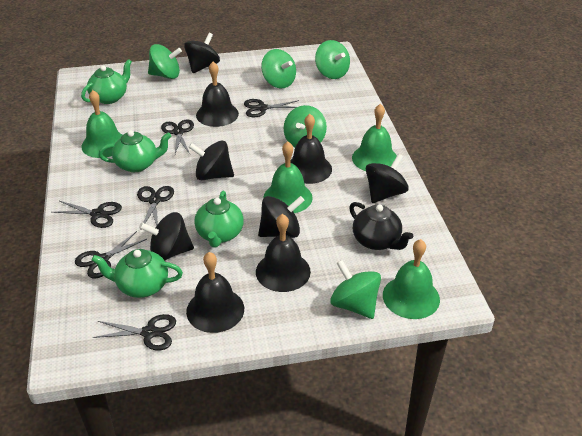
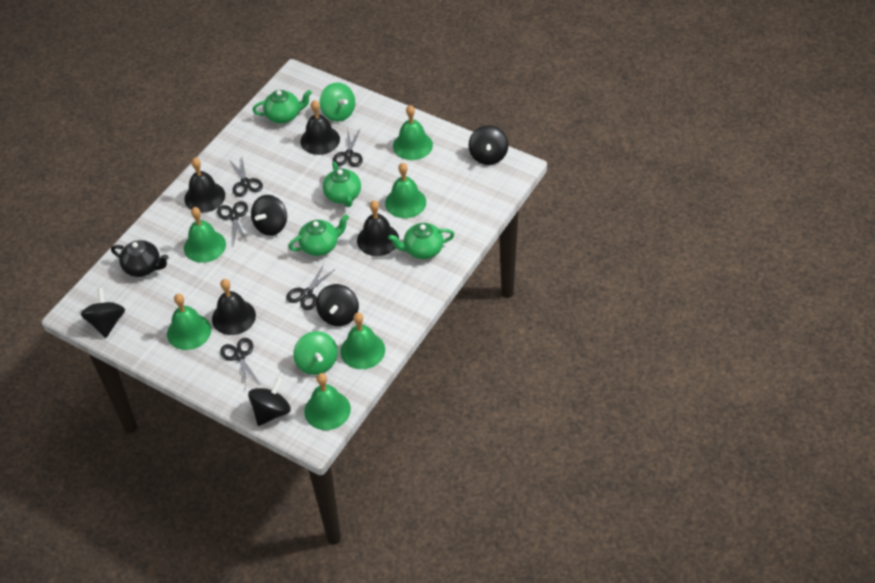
black scissors: [52,201,122,228] [75,231,147,279] [93,314,176,351] [137,186,174,226] [161,119,194,154] [244,99,299,117] = 6 -> [217,201,248,242] [220,338,259,388] [230,158,263,197] [286,264,335,310] [333,128,363,167] = 5
green bell: [82,90,122,158] [263,141,313,213] [352,104,397,171] [383,239,440,319] = 4 -> [167,294,211,350] [184,207,226,263] [304,373,351,430] [340,313,385,369] [385,163,426,218] [393,105,433,160] = 6
green spinning top: [148,44,182,79] [261,49,296,88] [284,105,327,147] [315,40,350,79] [330,260,381,319] = 5 -> [293,331,338,375] [320,83,355,121] = 2

